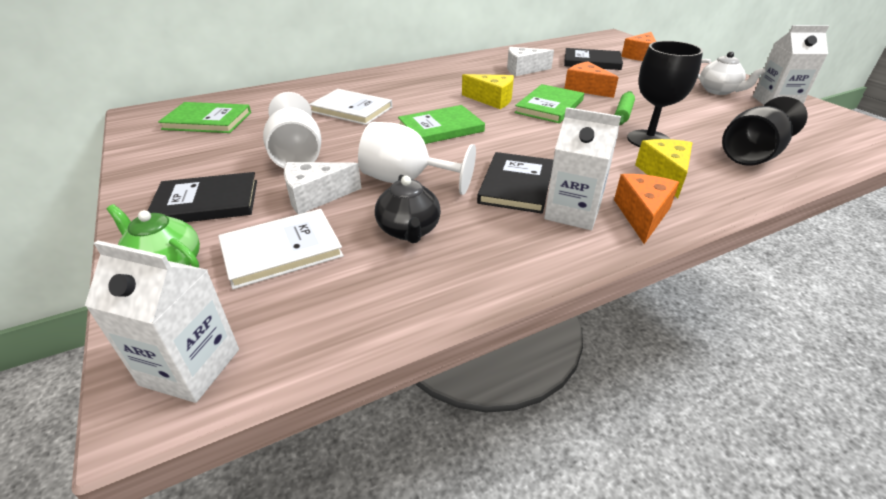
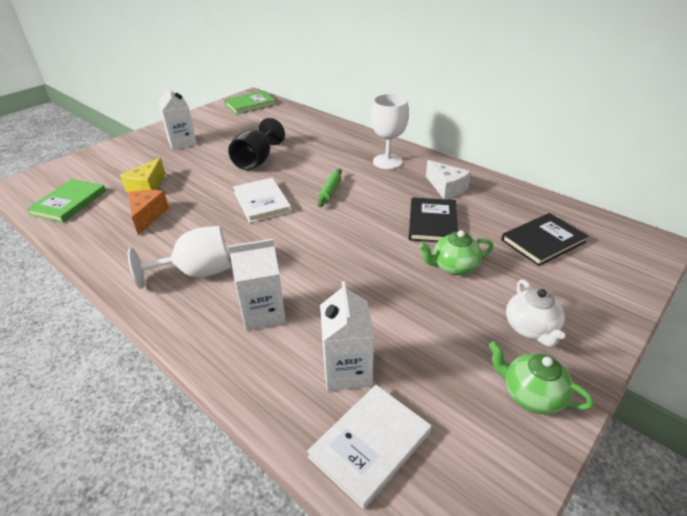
black book: [148,172,257,222] [477,152,553,214] [564,48,623,70] = 3 -> [409,197,458,242] [501,213,588,266] = 2
black goblet: [627,41,703,147] [722,96,808,166] = 2 -> [228,118,285,170] = 1
black teapot: [375,175,441,243] = 1 -> none = 0
green book: [158,102,251,133] [398,105,485,144] [515,84,584,123] = 3 -> [26,179,106,223] [224,91,276,115] = 2
green teapot: [107,204,200,268] = 1 -> [419,230,493,275] [489,341,594,414] = 2
orange cheese: [564,61,619,98] [614,174,679,244] [621,32,656,61] = 3 -> [128,190,169,235] = 1
white cheese: [284,162,362,214] [507,47,554,76] = 2 -> [426,160,471,199] = 1
yellow cheese: [462,74,514,109] [635,139,692,198] = 2 -> [120,158,165,192] = 1

